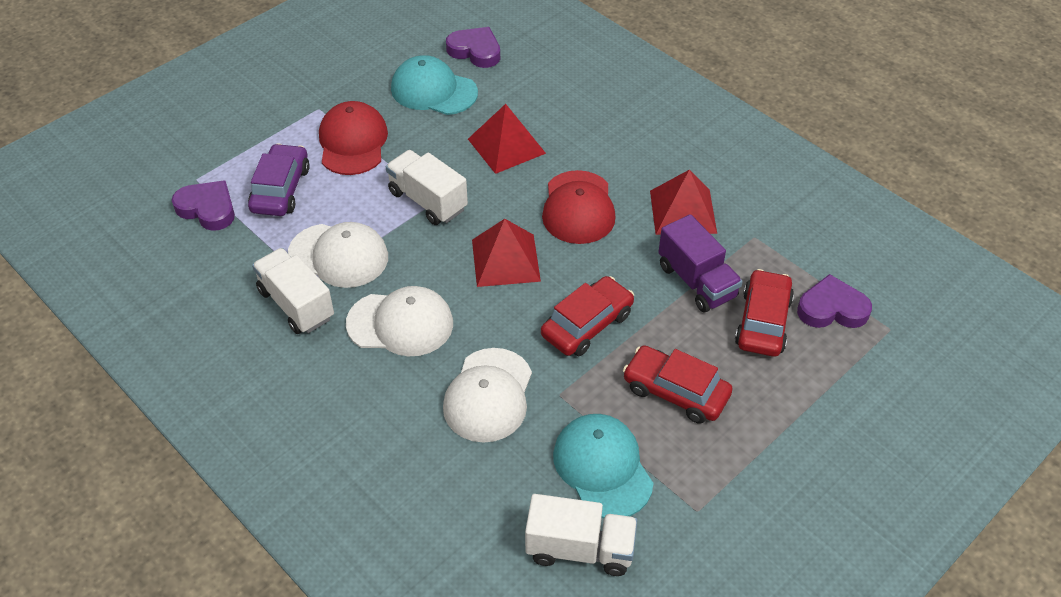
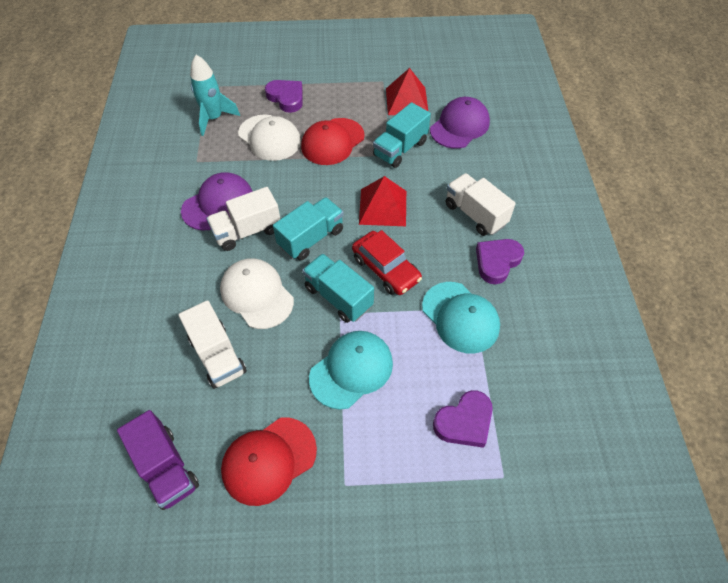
purple cap: none = 0 -> [181,172,253,231] [430,97,490,149] = 2
purple car: [248,143,310,216] = 1 -> none = 0
red car: [541,276,634,356] [623,345,733,424] [735,269,794,357] = 3 -> [352,230,422,295] = 1
red pyramid: [468,104,546,174] [472,219,541,287] [650,170,717,235] = 3 -> [359,176,406,226] [386,68,428,115] = 2
turquoise rocket: none = 0 -> [190,55,240,136] = 1
turquoise truck: none = 0 -> [273,197,344,260] [302,254,374,323] [373,102,431,168] = 3
white cap: [288,222,388,288] [346,286,453,356] [443,348,532,443] = 3 -> [220,258,294,329] [238,115,301,161] = 2

